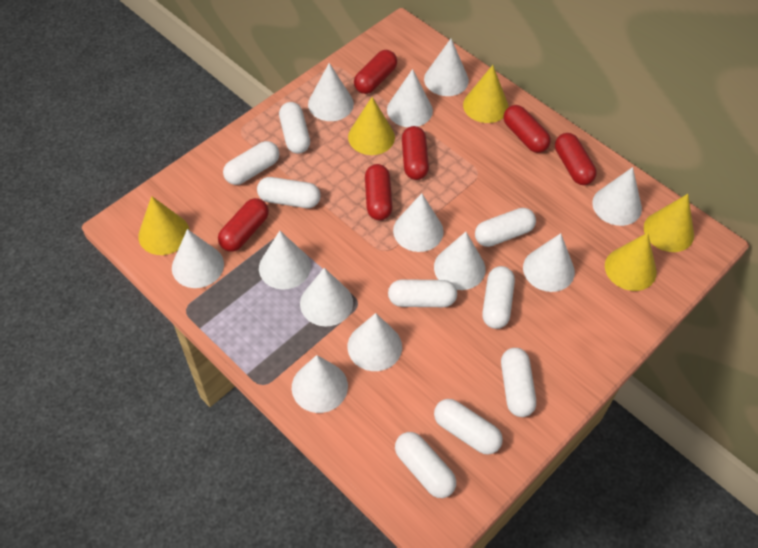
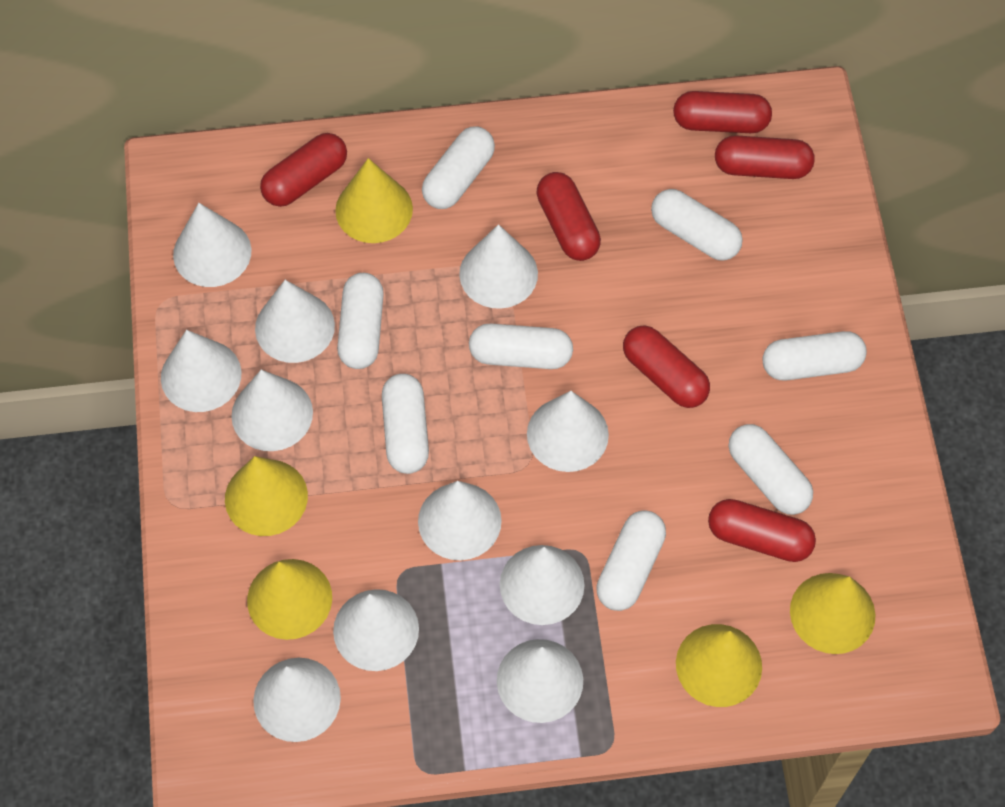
white capsule: [223,141,279,185] [257,177,321,208] [279,102,310,154] [388,279,457,307] [395,432,456,498] [434,399,503,455] [475,208,536,247] [482,266,515,329] [501,348,536,417] = 9 -> [337,273,384,369] [382,374,429,474] [422,127,495,209] [469,324,573,369] [596,510,666,611] [651,189,743,261] [729,424,813,515] [762,331,867,380] = 8
white cone: [172,229,224,288] [259,231,311,289] [292,355,348,413] [300,268,353,326] [308,63,354,121] [348,313,402,371] [387,69,433,127] [393,193,444,252] [424,39,469,96] [434,232,485,290] [523,233,575,292] [592,167,642,226] = 12 -> [161,330,241,412] [173,203,251,287] [231,370,313,451] [253,658,341,742] [255,280,335,363] [333,589,419,671] [418,481,502,560] [459,224,538,309] [497,639,583,723] [500,545,585,625] [527,391,609,472] = 11

